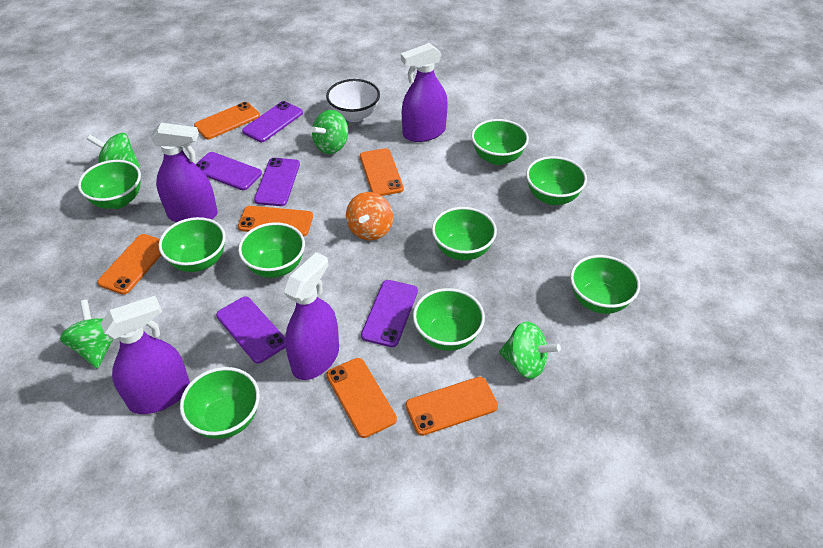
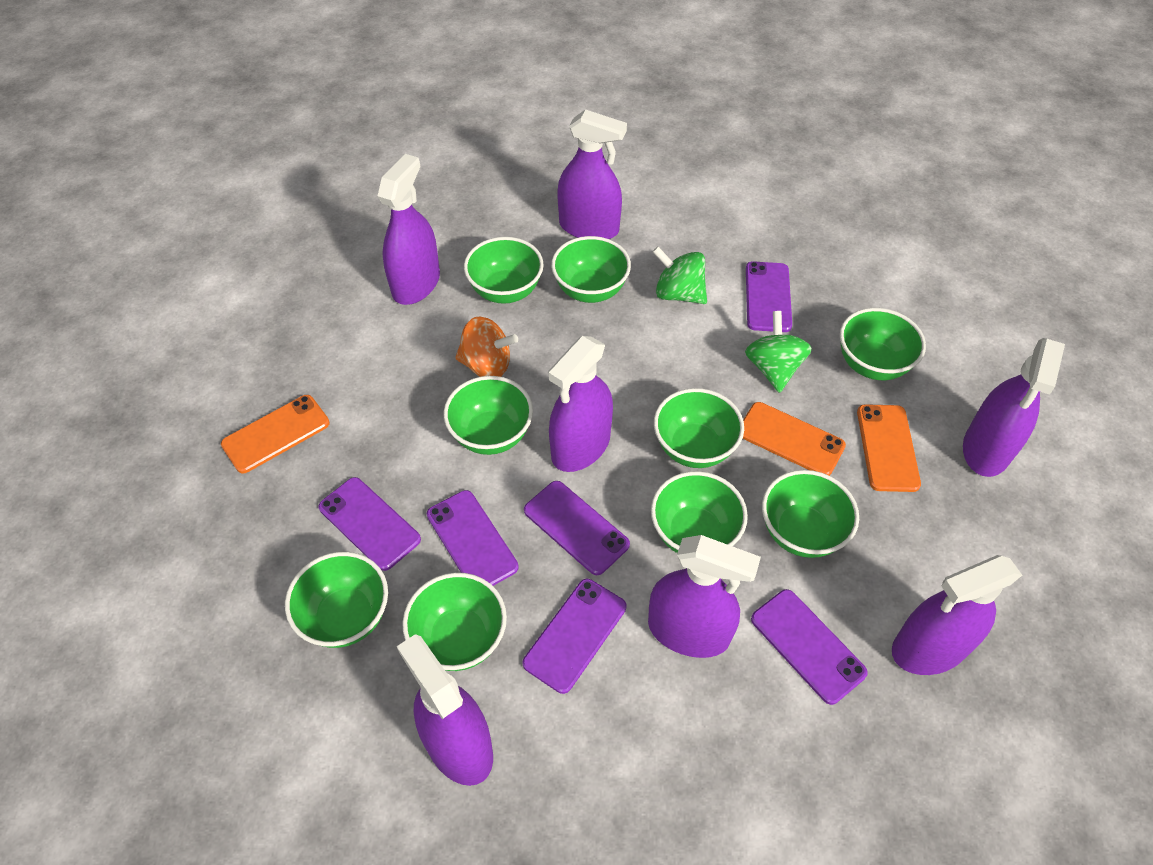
green spinning top: [60,300,114,369] [87,133,140,168] [311,110,348,154] [499,322,561,379] = 4 -> [652,247,707,304] [745,311,812,393] = 2
orange phone: [97,234,161,295] [194,102,260,139] [238,206,313,237] [326,358,397,438] [360,148,404,196] [405,377,498,436] = 6 -> [221,395,330,473] [743,402,846,476] [857,404,921,492] = 3
purple phone: [195,152,262,190] [216,296,286,363] [242,101,303,142] [254,158,300,206] [361,280,418,347] = 5 -> [318,477,421,571] [427,490,519,586] [523,579,626,694] [524,481,630,575] [746,261,792,332] [751,589,868,705] = 6
purple spray bottle: [100,296,190,414] [150,123,218,223] [284,252,339,380] [401,43,448,142] = 4 -> [378,154,440,305] [397,634,493,786] [548,336,613,472] [557,110,627,239] [648,535,761,658] [892,555,1022,675] [963,338,1065,477] = 7
white bowl: [326,79,380,122] = 1 -> none = 0

